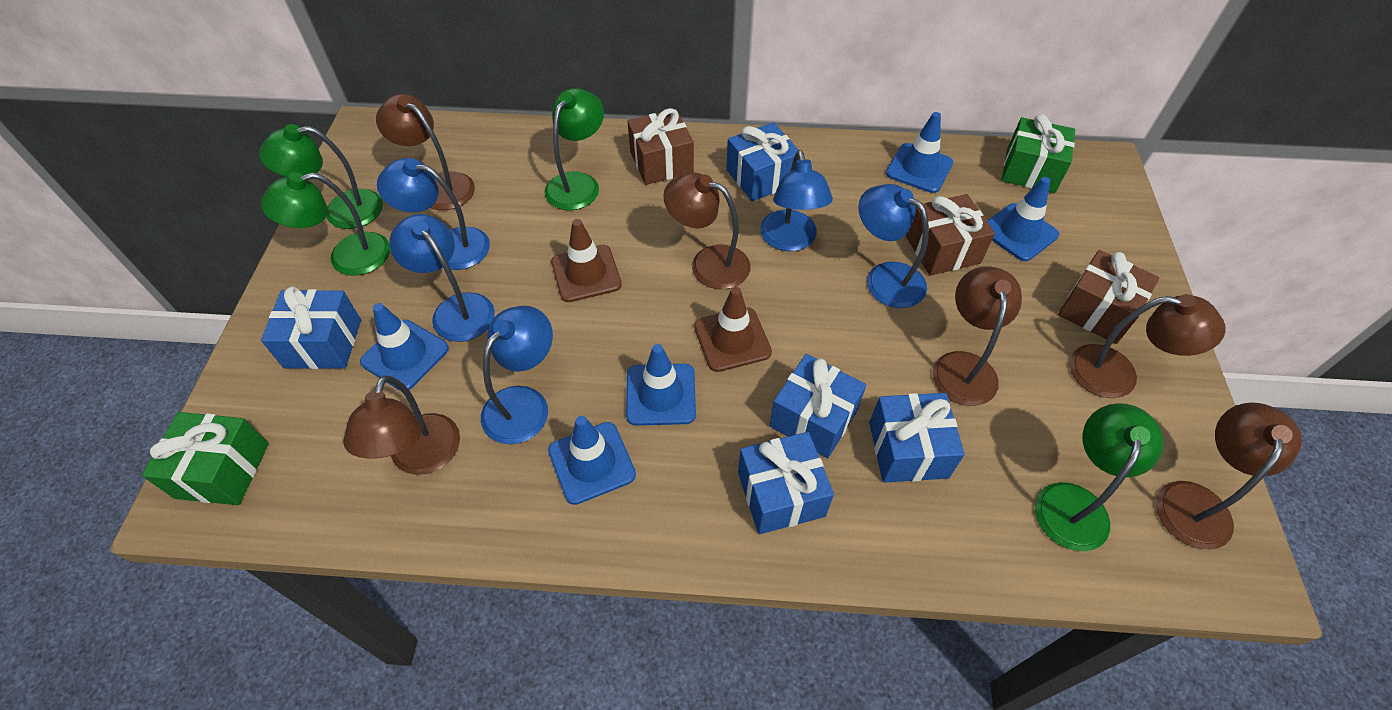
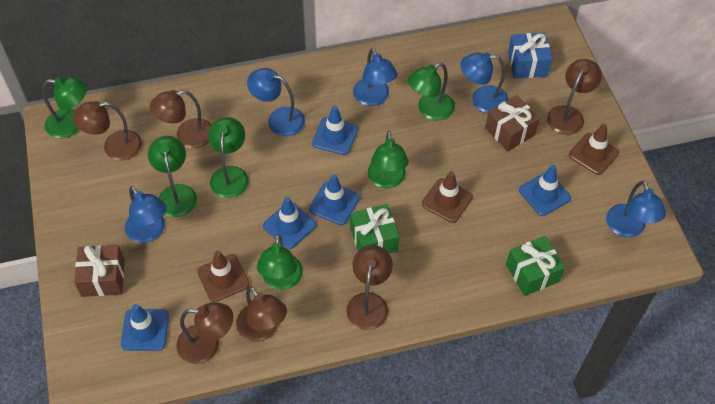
blue gift: [261,287,361,369] [726,122,798,201] [738,432,834,534] [770,354,866,458] [869,393,965,483] = 5 -> [508,33,552,79] = 1
brown gift: [627,108,694,185] [906,194,995,276] [1058,250,1159,344] = 3 -> [74,245,125,297] [485,95,540,152] = 2
brown traffic cone: [551,219,622,302] [694,287,772,372] = 2 -> [197,251,249,302] [422,171,473,223] [569,124,619,175] = 3
green lamp: [259,124,383,229] [261,172,390,276] [544,88,604,210] [1035,403,1163,551] = 4 -> [43,77,87,138] [148,136,197,217] [208,117,249,198] [257,234,303,290] [368,131,409,188] [408,62,455,120] = 6

